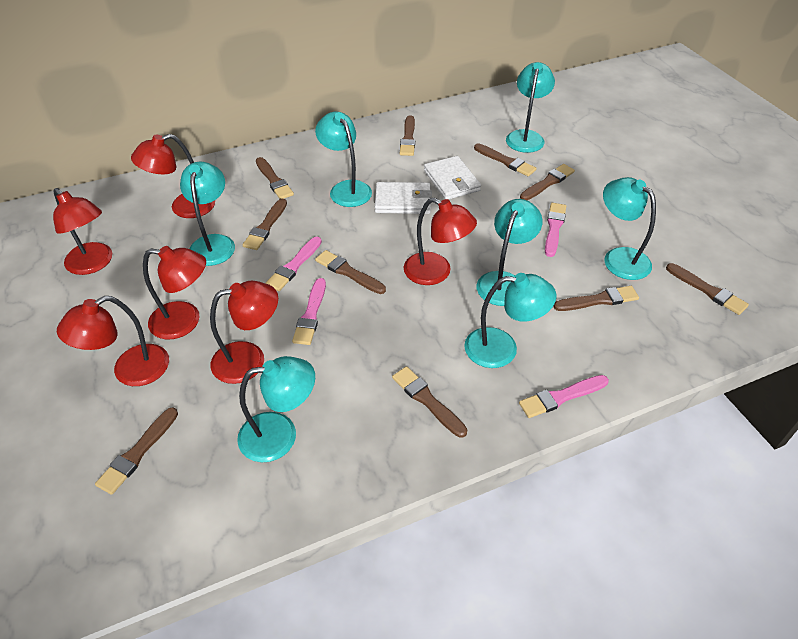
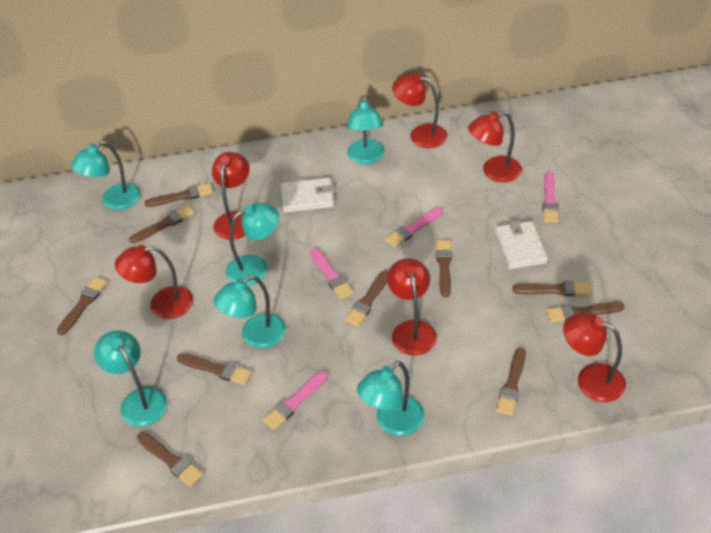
turquoise lamp: [180,162,235,266] [237,356,315,462] [315,112,372,207] [464,273,556,368] [476,199,542,306] [506,62,555,153] [603,177,656,280] = 7 -> [71,141,141,210] [94,330,168,427] [214,275,286,348] [226,203,279,286] [347,95,385,164] [357,361,425,436] = 6

